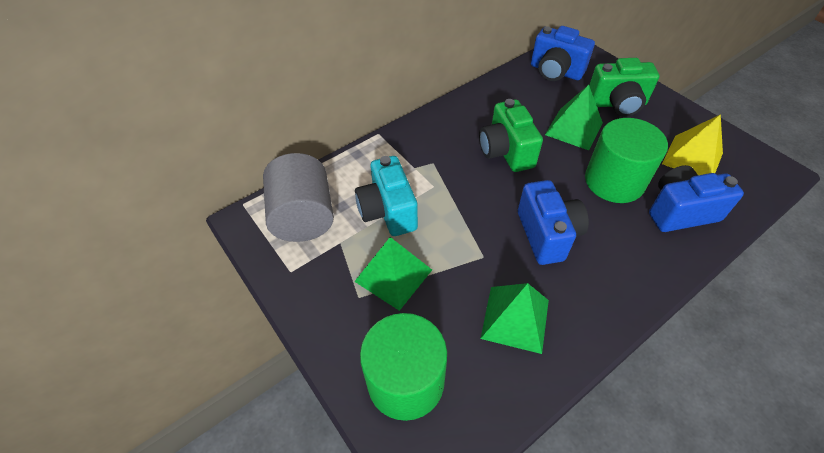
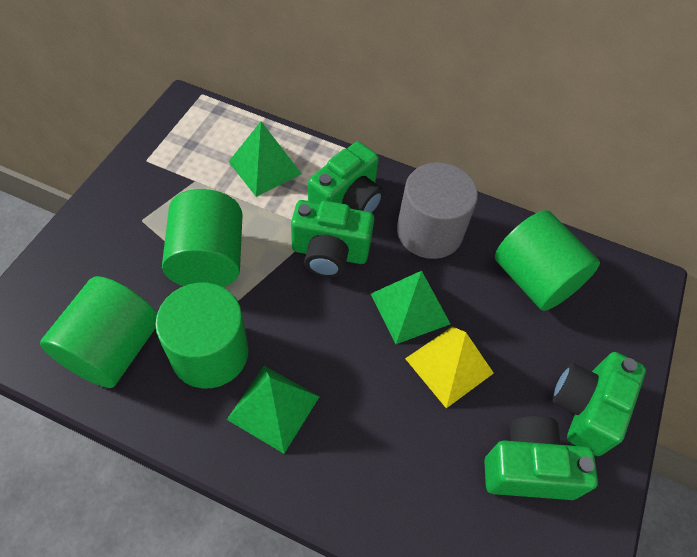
blue camera: [518,180,589,265] [531,26,595,81] [649,165,744,232] = 3 -> none = 0
green camera: [479,99,543,172] [589,58,659,117] = 2 -> [291,200,374,277] [308,142,384,213] [484,416,598,500] [552,352,646,456] = 4
green cylinder: [360,313,447,421] [585,118,668,203] = 2 -> [40,276,157,388] [155,283,249,388] [162,189,243,287] [495,210,600,311] = 4
turquoise camera: [355,156,418,236] = 1 -> none = 0

